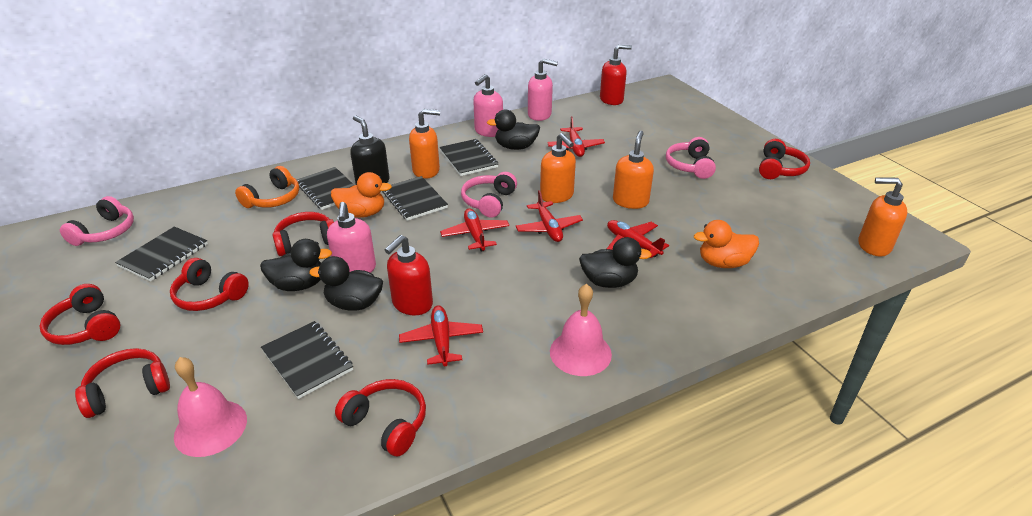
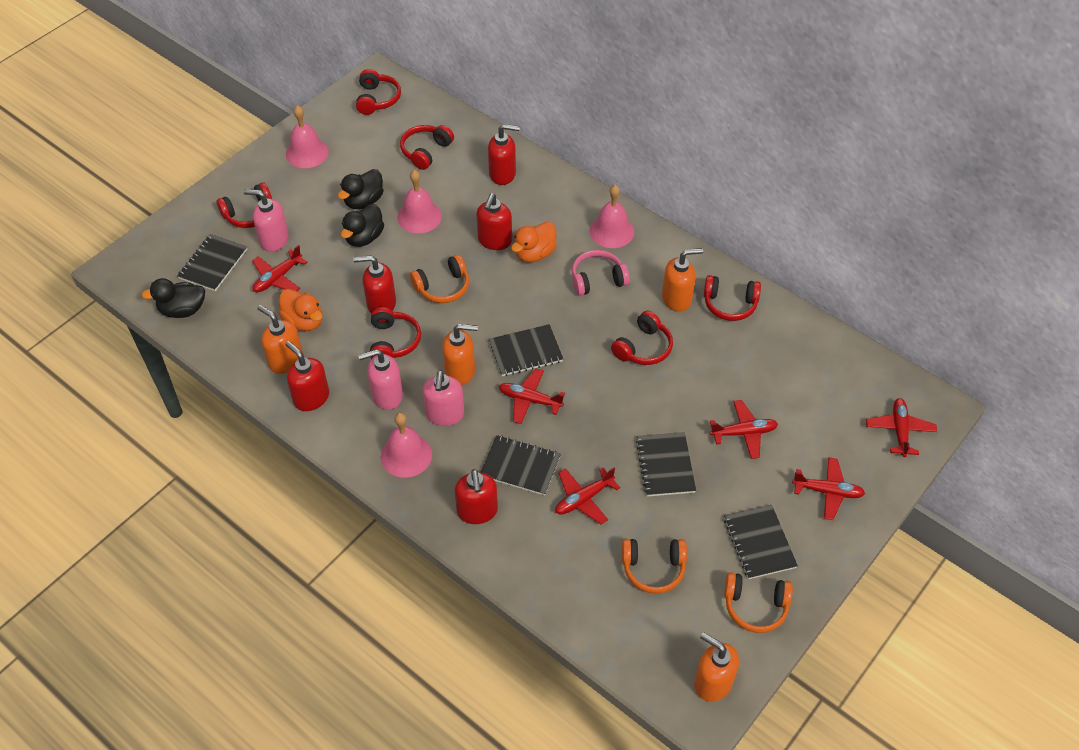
black duck: [260,239,332,291] [309,256,383,311] [487,110,540,150] [579,237,652,288] = 4 -> [142,278,205,318] [338,169,384,209] [341,204,384,247] = 3
black soap dispenser: [350,115,390,185] = 1 -> none = 0
orange headphones: [235,166,299,208] = 1 -> [410,255,469,303] [622,539,687,594] [724,572,793,633] = 3
pink bell: [174,357,247,457] [550,284,612,376] = 2 -> [286,105,329,168] [381,413,432,478] [397,170,442,233] [589,185,634,248] = 4
pink headphones: [60,196,134,246] [461,172,517,218] [666,137,716,179] = 3 -> [572,250,630,296] = 1
red plane: [399,305,483,366] [440,208,509,252] [516,190,583,242] [547,116,605,157] [607,220,669,258] = 5 -> [252,245,308,293] [499,368,565,424] [555,468,620,524] [710,400,778,459] [792,457,865,520] [866,398,937,457] = 6
red soap dispenser: [385,235,433,315] [600,44,632,105] = 2 -> [285,341,329,411] [354,255,396,313] [455,469,498,524] [476,193,512,250] [488,124,520,185] = 5

